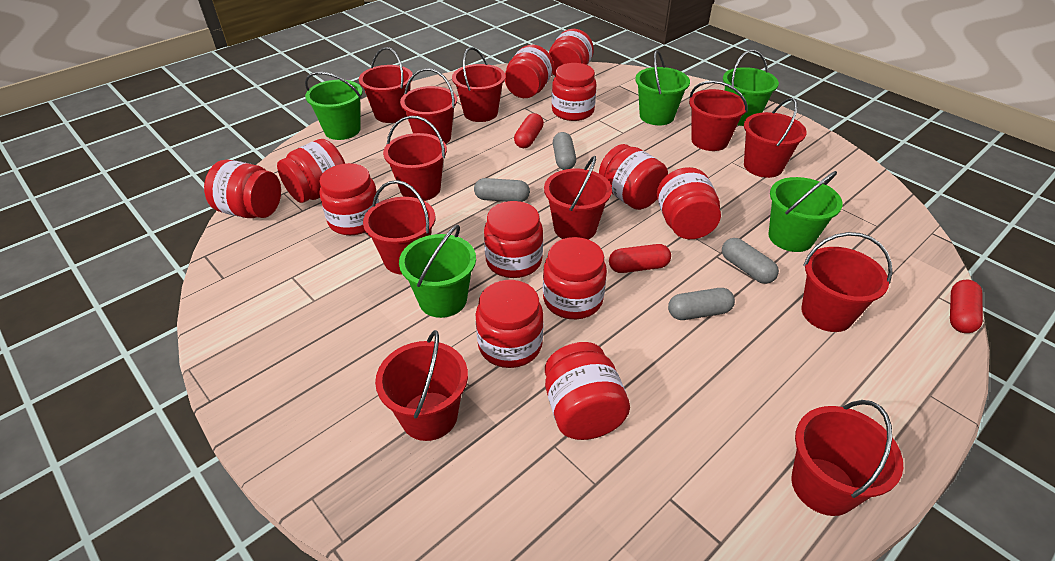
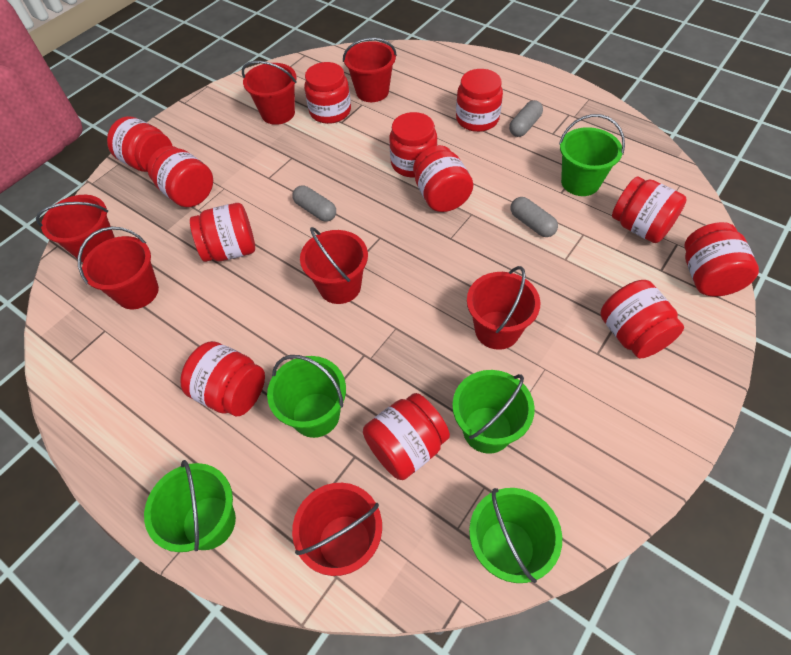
grey capsule: [474,178,530,202] [553,132,576,170] [668,288,735,320] [722,238,779,284] = 4 -> [292,185,336,221] [509,100,543,137] [511,197,558,237] = 3
red bucket: [359,47,413,123] [363,180,435,274] [375,330,468,441] [383,116,447,201] [400,68,457,144] [452,47,506,122] [544,156,612,240] [689,81,748,151] [744,98,807,178] [791,400,903,516] [801,232,892,332] = 11 -> [36,195,115,263] [78,227,159,309] [242,61,297,125] [292,483,382,576] [300,227,368,304] [343,38,397,102] [467,266,540,350] = 7
red capsule: [514,113,544,148] [609,244,671,273] [950,280,983,333] = 3 -> none = 0

